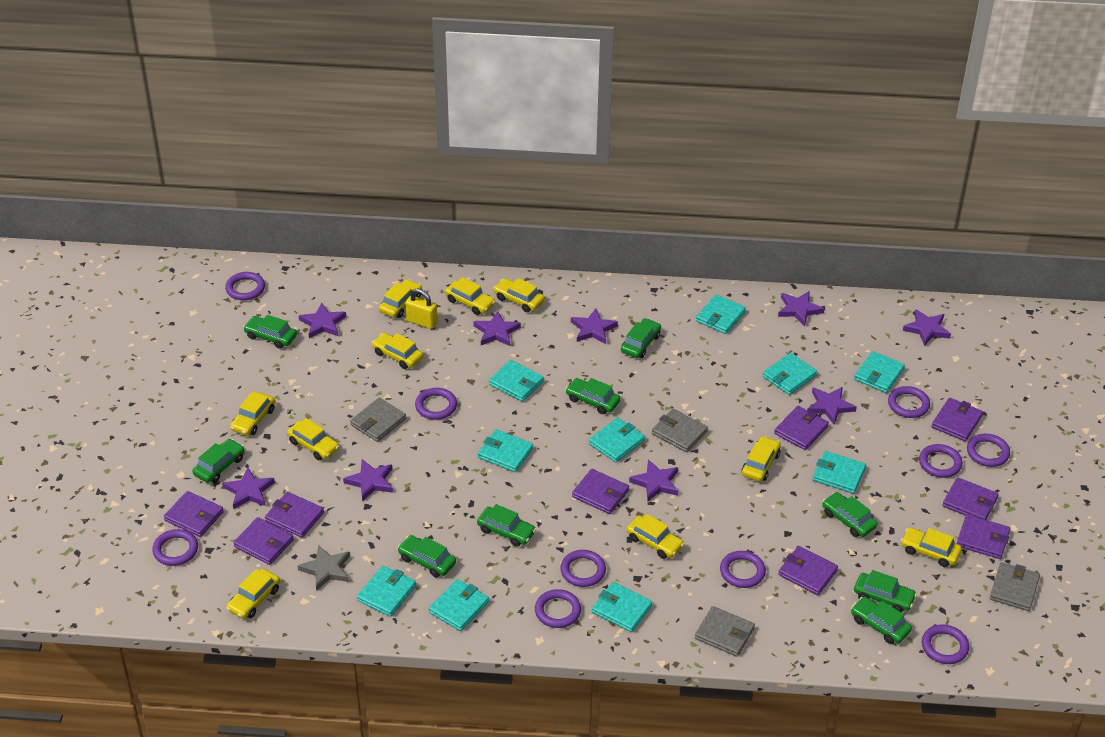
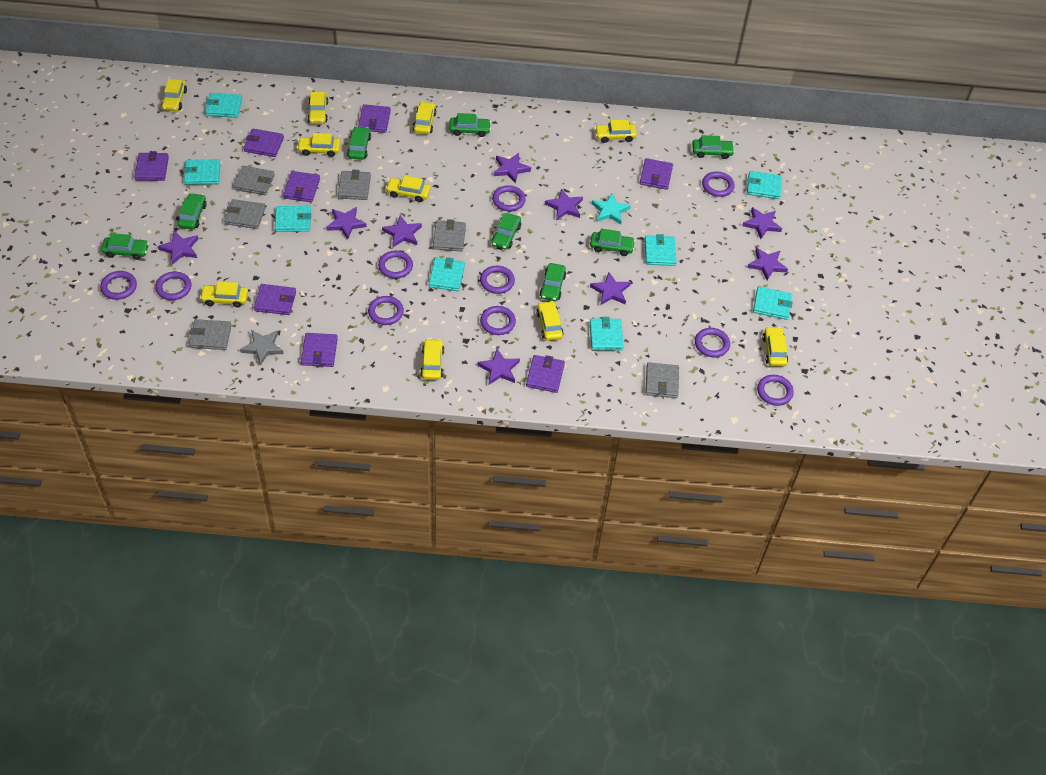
green car: [193,439,244,483] [243,315,297,349] [397,535,456,577] [477,504,536,547] [565,378,621,414] [621,318,661,358] [822,492,877,537] [851,597,912,644] [854,570,917,612] = 9 -> [101,233,149,260] [178,193,207,229] [347,126,371,160] [449,113,491,137] [491,213,521,250] [539,263,566,301] [590,228,635,256] [692,135,735,159] = 8
grey wallet: [350,398,406,442] [652,409,708,452] [695,606,755,657] [990,562,1040,611] = 4 -> [189,319,232,350] [224,199,266,229] [233,166,275,195] [338,170,371,200] [433,219,466,251] [645,362,679,398] = 6
purple wallet: [164,491,224,537] [233,517,294,565] [265,492,324,538] [572,469,629,514] [774,406,829,450] [778,546,838,595] [932,398,983,441] [943,477,999,520] [957,515,1010,559] = 9 -> [134,151,169,181] [244,129,284,157] [254,284,296,315] [283,171,320,202] [301,333,338,367] [358,104,391,133] [526,355,565,393] [640,158,673,190] = 8
turquoise star: none = 0 -> [592,193,631,224] = 1
turquoise wallet: [357,566,416,617] [429,579,489,631] [478,429,533,472] [489,360,544,402] [589,417,645,463] [592,582,652,632] [696,294,746,334] [763,353,817,395] [812,451,866,494] [854,351,905,393] = 10 -> [184,159,221,185] [205,93,242,118] [275,206,311,232] [429,257,465,291] [590,317,624,351] [644,234,676,266] [747,171,782,199] [753,287,792,320] = 8
yellow padlock: [405,289,438,329] = 1 -> none = 0

